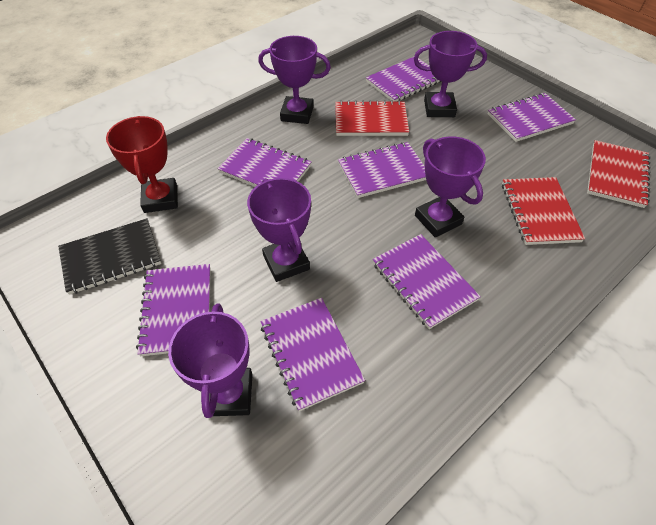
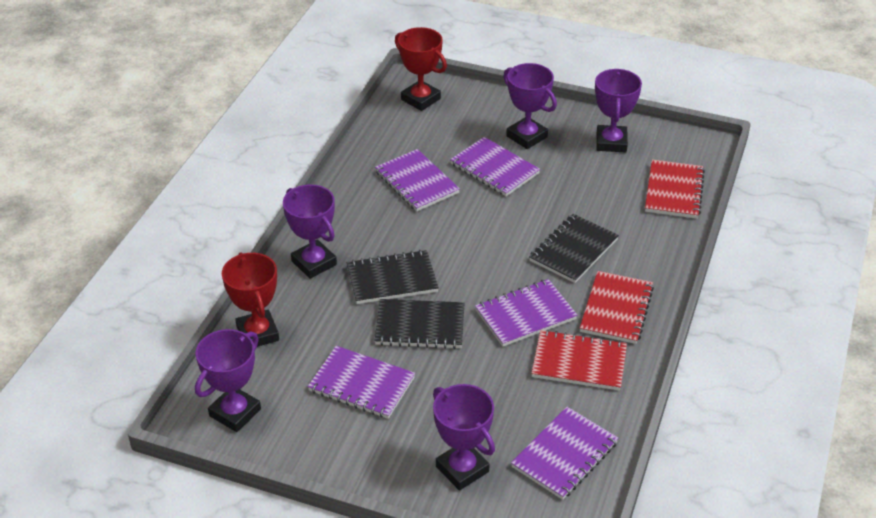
black notebook: [58,218,161,295] = 1 -> [347,250,439,304] [374,299,465,349] [529,214,619,283] = 3
purple notebook: [136,264,211,356] [218,138,311,187] [260,298,365,411] [338,142,426,198] [366,57,441,102] [373,234,481,329] [488,93,576,142] = 7 -> [307,346,415,419] [375,149,460,211] [450,137,540,196] [475,279,578,347] [511,407,618,500] = 5
red trophy: [106,116,178,213] = 1 -> [222,253,279,347] [395,27,447,111] = 2

